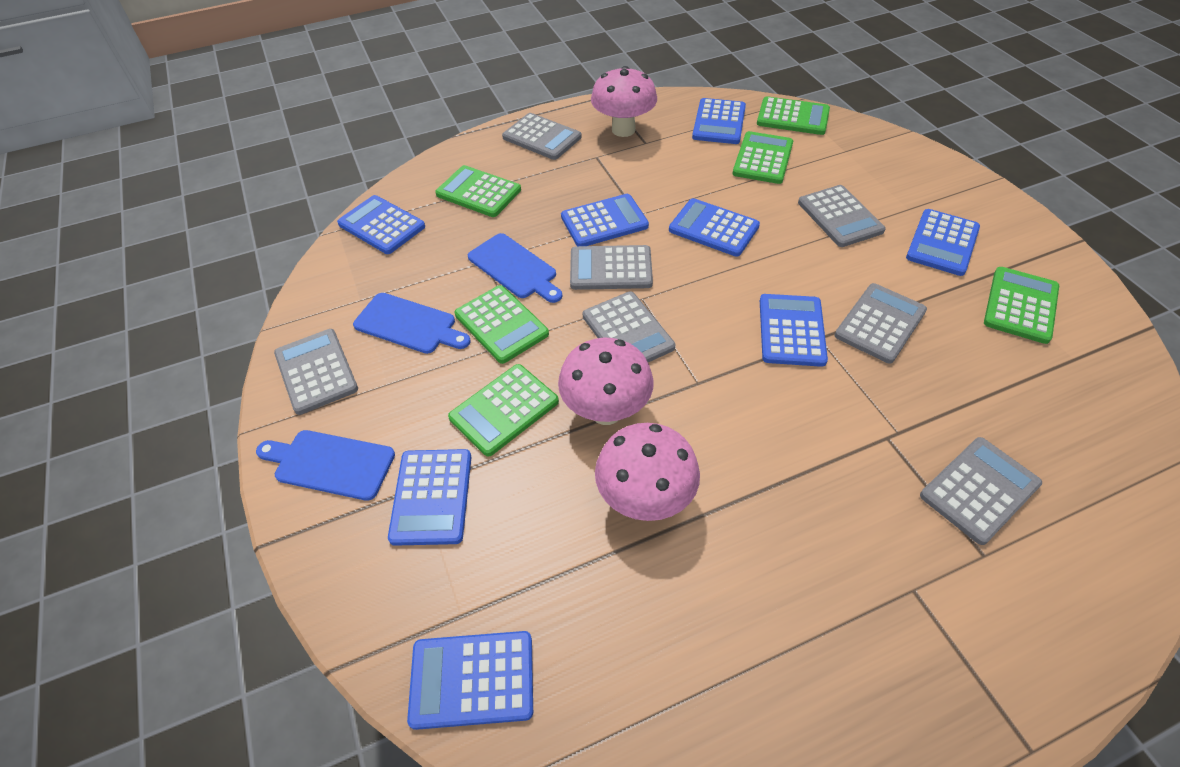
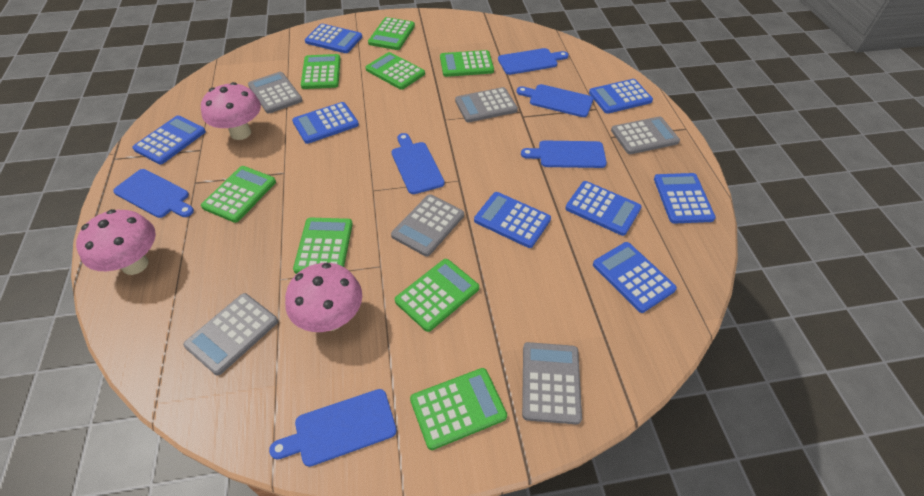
blue cutting board: [256,430,395,501] [353,293,471,354] [468,233,562,303] = 3 -> [113,169,194,218] [269,389,397,467] [391,133,445,194] [498,48,569,75] [516,84,593,117] [521,141,607,168] = 6
green calculator: [435,165,521,217] [448,364,559,457] [454,285,549,364] [733,131,793,184] [757,96,830,135] [984,267,1059,344] = 6 -> [201,166,276,223] [293,218,353,274] [301,54,340,89] [365,52,425,90] [368,17,415,50] [395,259,479,332] [410,368,507,450] [440,50,494,77] = 8
grey calculator: [274,329,358,415] [502,113,582,160] [570,245,653,290] [583,291,675,362] [798,185,886,247] [835,283,927,364] [920,437,1042,545] = 7 -> [183,293,278,375] [248,72,302,114] [391,194,464,257] [455,87,518,122] [522,342,582,425] [611,116,680,154] = 6

